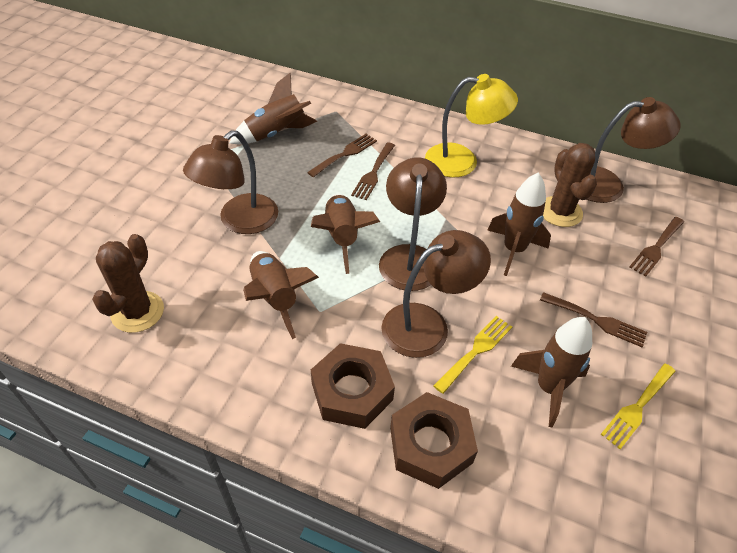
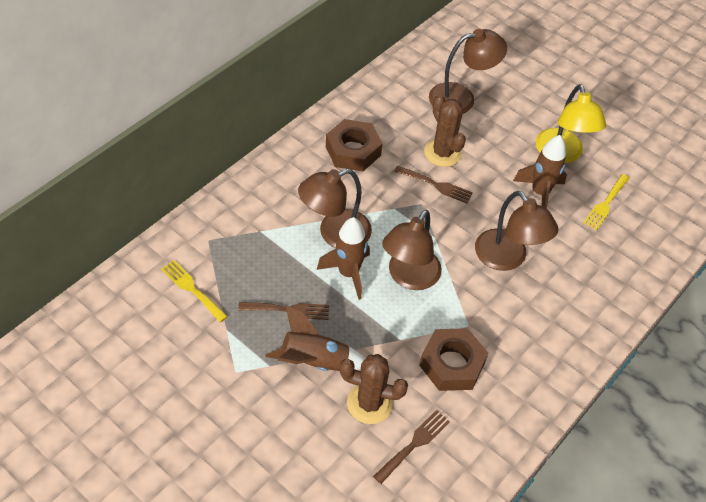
brown fork: [307,134,377,177] [351,142,395,200] [540,292,647,347] [629,217,684,277] = 4 -> [238,302,329,320] [373,410,450,484] [394,166,473,203] = 3
brown rocket: [230,73,317,145] [243,251,319,339] [311,194,380,274] [487,173,551,276] [511,317,592,428] = 5 -> [265,306,365,371] [317,217,370,300] [513,135,567,208] = 3

